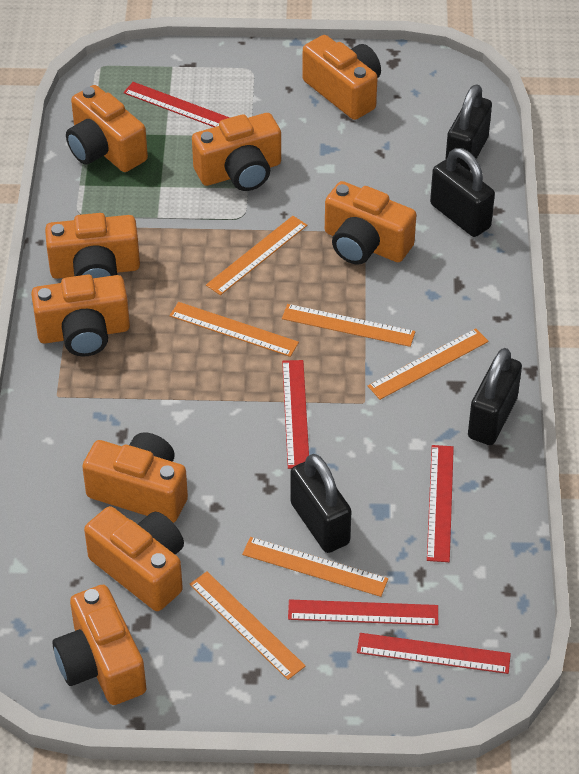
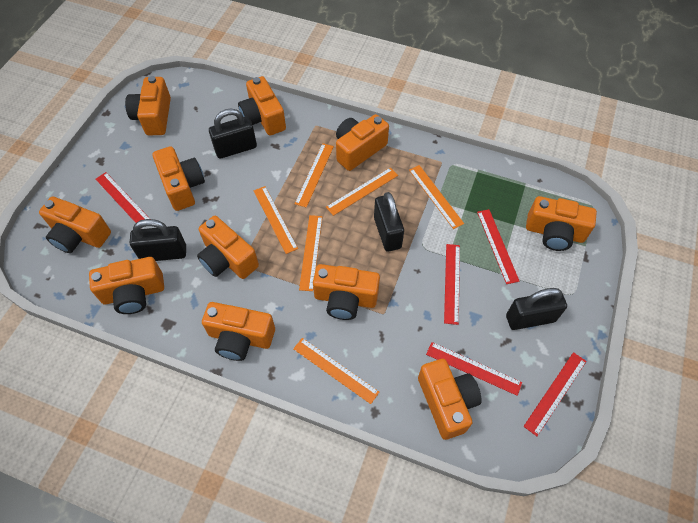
orange camera: [31,275,130,356] [45,213,140,279] [53,585,146,705] [66,85,148,172] [82,433,188,523] [84,506,184,611] [192,113,281,191] [302,35,381,120] [325,181,416,265] = 9 -> [39,197,111,253] [89,257,164,314] [125,76,171,135] [153,146,205,211] [197,216,259,279] [202,302,275,361] [238,76,286,135] [313,264,380,320] [336,114,389,171] [418,359,482,440] [526,196,597,251] = 11

